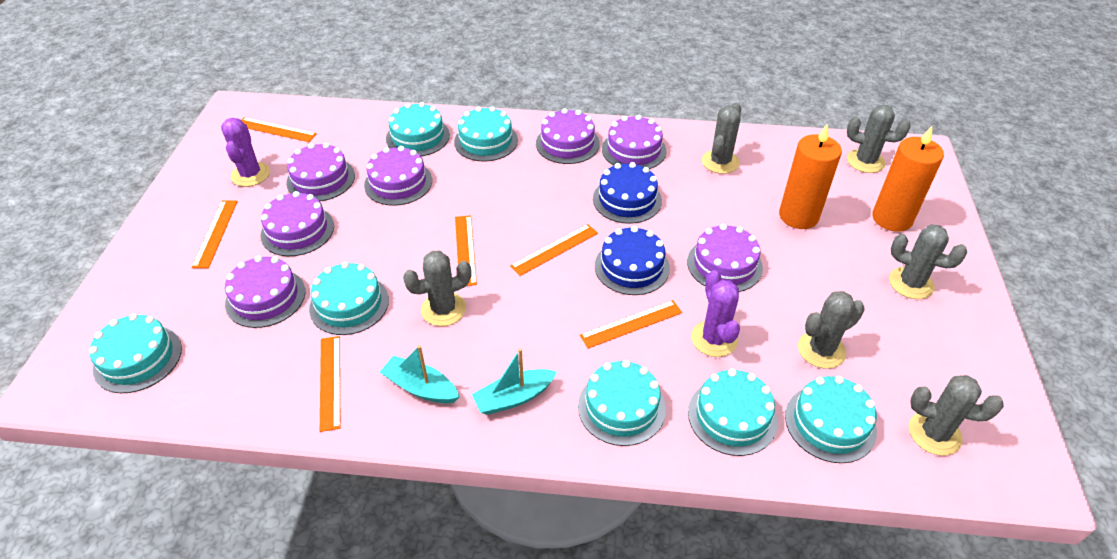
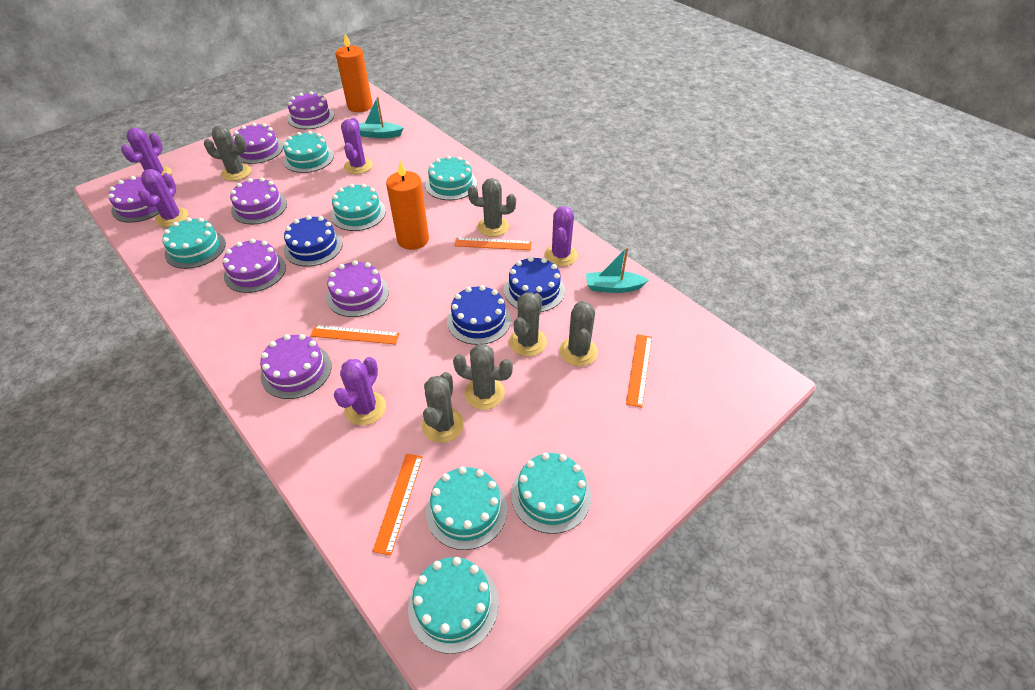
blue cake: [593,162,662,224] [595,226,670,295] = 2 -> [284,215,343,266] [447,285,511,345] [504,256,565,312] = 3
orange ruler: [192,201,238,268] [242,117,317,142] [320,336,341,432] [455,215,477,286] [510,224,598,276] [580,300,682,348] = 6 -> [310,325,399,344] [373,454,423,555] [454,237,532,250] [626,334,652,408] = 4
purple cactus: [221,118,270,187] [691,270,740,357] = 2 -> [121,128,172,176] [138,169,189,227] [334,357,386,425] [341,117,373,174] [544,206,578,266] = 5

